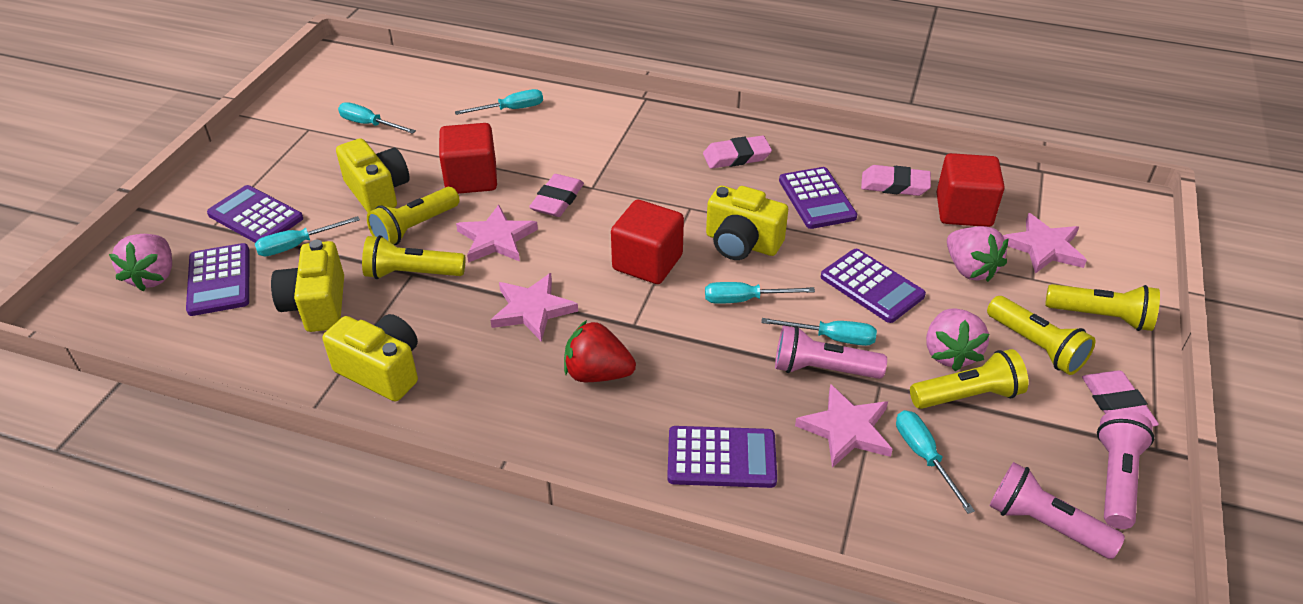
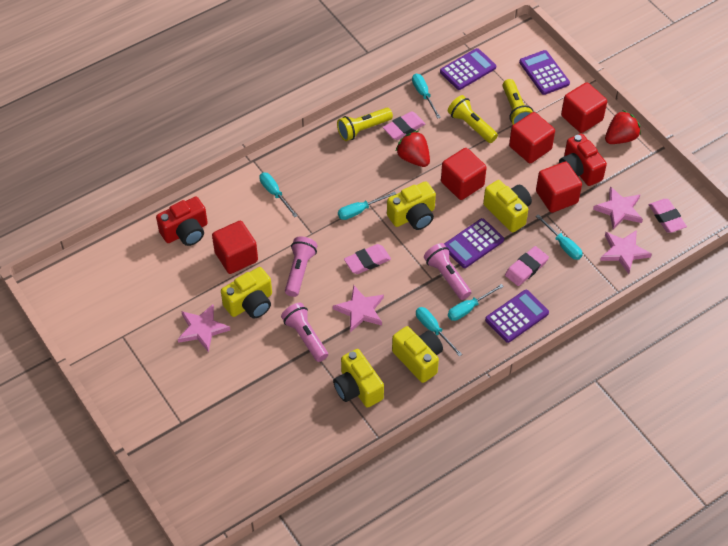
pink strawberry: [109,234,172,292] [926,308,989,371] [947,226,1009,282] = 3 -> none = 0
purple calculator: [186,243,249,316] [207,185,303,243] [667,426,777,488] [779,167,857,229] [821,249,926,323] = 5 -> [440,48,496,90] [444,218,504,268] [485,290,549,343] [519,50,570,95] = 4
red camera: none = 0 -> [156,197,208,246] [559,134,607,186] = 2
red cube: [439,123,497,194] [611,200,684,284] [936,153,1005,227] = 3 -> [212,221,258,274] [441,148,487,200] [509,112,555,163] [536,162,582,213] [561,82,607,133] = 5
red strawberry: [564,320,636,382] = 1 -> [395,131,430,167] [605,110,641,144] = 2
yellow camera: [271,240,344,332] [322,314,418,401] [336,138,410,212] [706,186,788,260] = 4 -> [221,267,272,319] [333,349,384,408] [387,181,436,230] [392,326,443,383] [483,180,532,232] = 5
yellow flashlight: [362,235,465,279] [367,187,460,245] [910,349,1028,409] [987,296,1095,375] [1045,284,1160,331] = 5 -> [337,108,393,141] [448,95,498,143] [502,79,533,125] = 3

